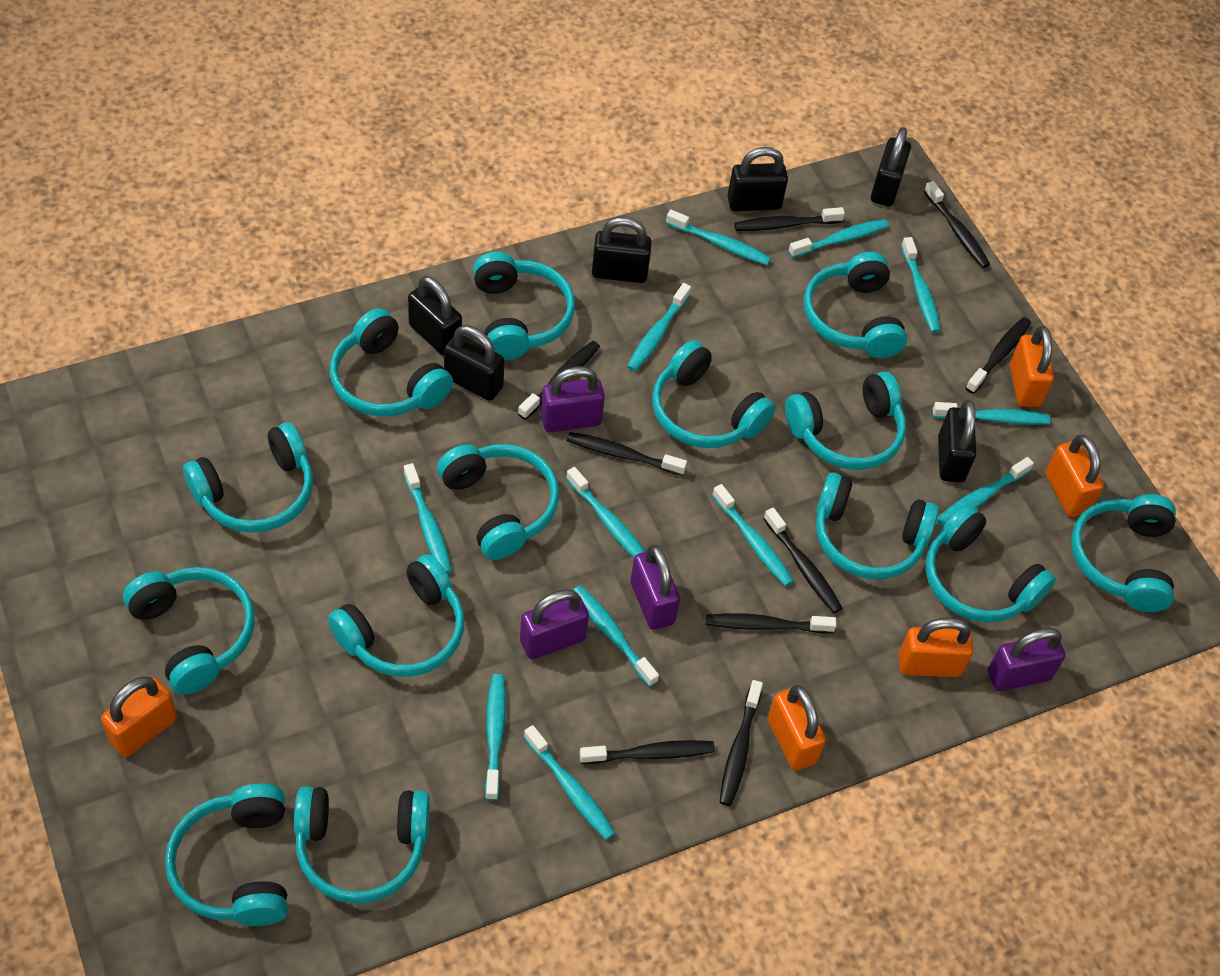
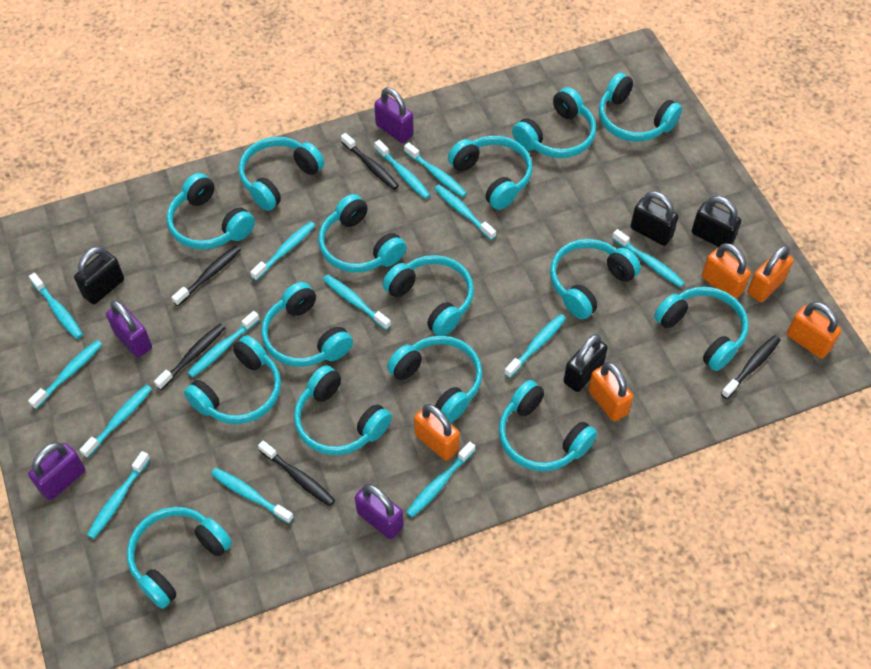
black padlock: [408,276,462,356] [444,325,505,401] [592,217,652,283] [727,147,788,211] [871,127,911,207] [938,400,976,482] = 6 -> [74,246,124,304] [563,334,608,392] [631,191,679,246] [691,196,741,247] = 4
black toothbrush: [518,341,600,420] [567,432,687,476] [580,740,715,764] [706,613,837,633] [720,680,763,806] [734,207,845,231] [763,507,842,613] [924,181,990,268] [966,317,1031,394] = 9 -> [154,324,225,390] [171,246,241,306] [258,440,335,506] [341,133,399,190] [721,335,781,399] = 5
turquoise headphones: [123,567,255,695] [165,784,288,926] [183,422,313,533] [294,786,430,904] [328,554,464,677] [330,308,453,416] [437,444,559,560] [473,252,575,360] [652,340,776,448] [785,372,906,470] [804,252,907,358] [816,472,939,579] [925,504,1056,622] [1071,494,1176,612] = 14 -> [127,507,232,609] [167,173,255,249] [184,335,281,424] [238,137,325,211] [261,282,353,367] [294,365,392,455] [318,194,407,272] [382,255,474,336] [387,336,483,423] [448,136,532,210] [498,380,597,471] [512,87,596,158] [550,239,641,319] [599,73,682,142] [654,287,749,371] = 15
turquoise toothbrush: [404,463,452,574] [485,674,506,800] [524,725,615,840] [566,467,645,558] [573,585,659,687] [627,283,691,372] [666,210,771,265] [712,484,794,586] [788,219,889,258] [901,237,941,333] [932,402,1050,425] [937,457,1034,527] = 12 -> [28,340,102,409] [29,273,83,339] [80,385,152,458] [87,451,150,539] [187,311,260,377] [211,468,294,524] [250,221,315,281] [323,274,391,330] [375,140,430,199] [404,142,467,198] [406,442,475,518] [434,185,496,240] [504,314,566,378] [612,229,685,288] = 14

